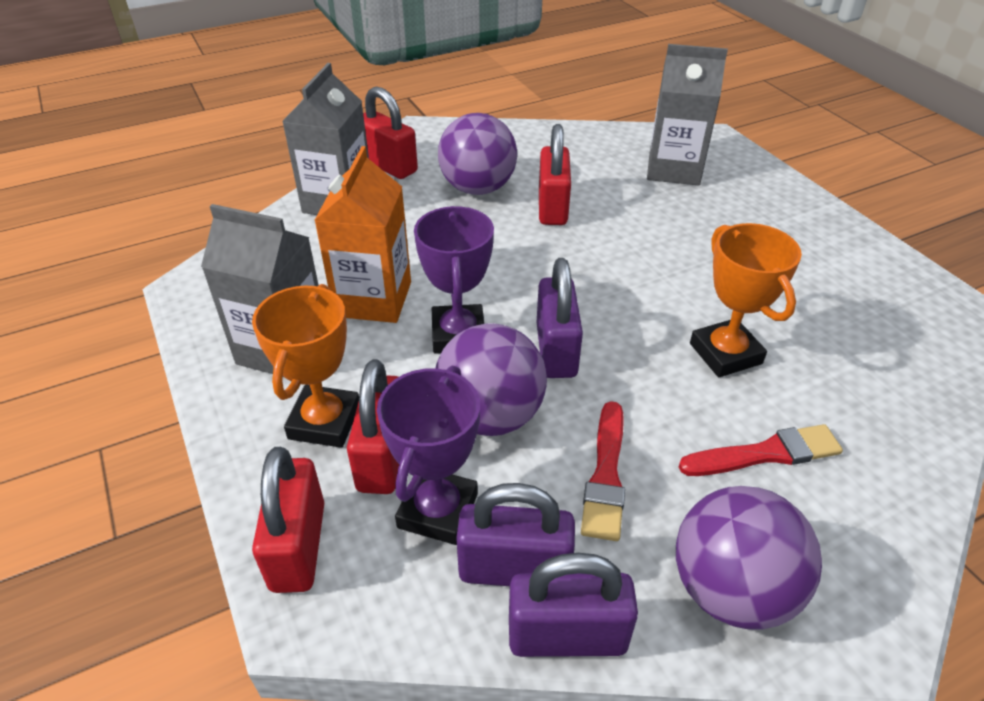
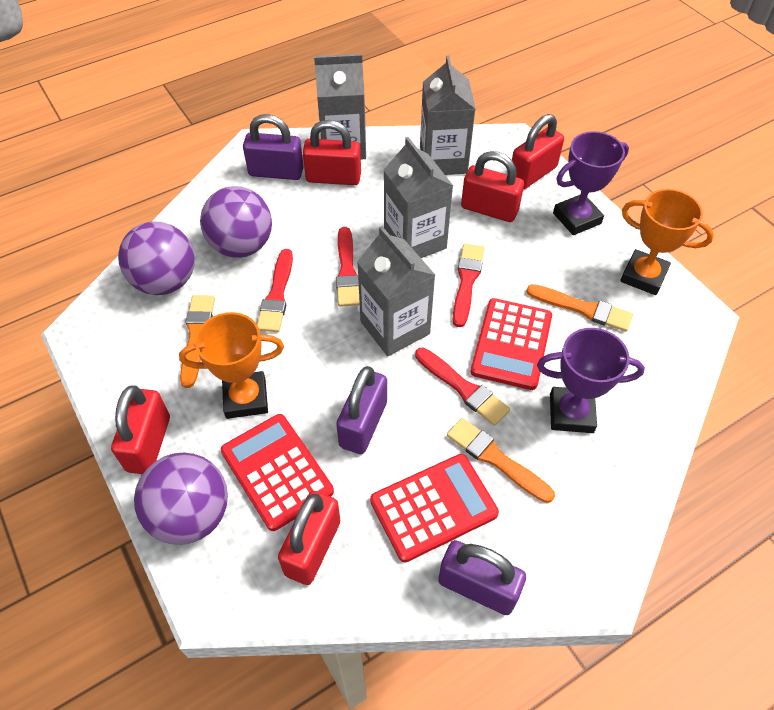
grey carton: [201,204,318,374] [282,63,369,215] [647,44,728,186] = 3 -> [314,54,366,159] [357,226,435,356] [384,137,453,258] [420,55,476,175] = 4
orange brush: none = 0 -> [180,295,215,388] [447,418,555,503] [526,284,633,332] = 3
orange carton: [314,146,411,323] = 1 -> none = 0
red brush: [581,401,625,541] [679,424,843,476] = 2 -> [257,249,293,332] [336,227,360,307] [415,348,510,426] [452,243,485,327] = 4
red calculator: none = 0 -> [221,414,334,531] [370,454,499,562] [471,298,552,390] = 3
red padlock: [252,447,324,593] [347,359,399,494] [363,87,418,179] [539,124,571,225] = 4 -> [111,385,170,474] [278,491,340,585] [302,120,361,185] [461,151,524,222] [512,114,564,189] = 5

